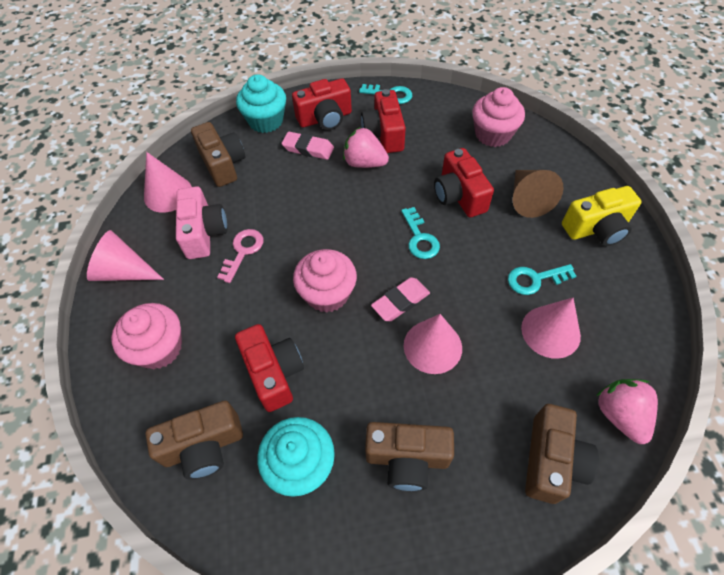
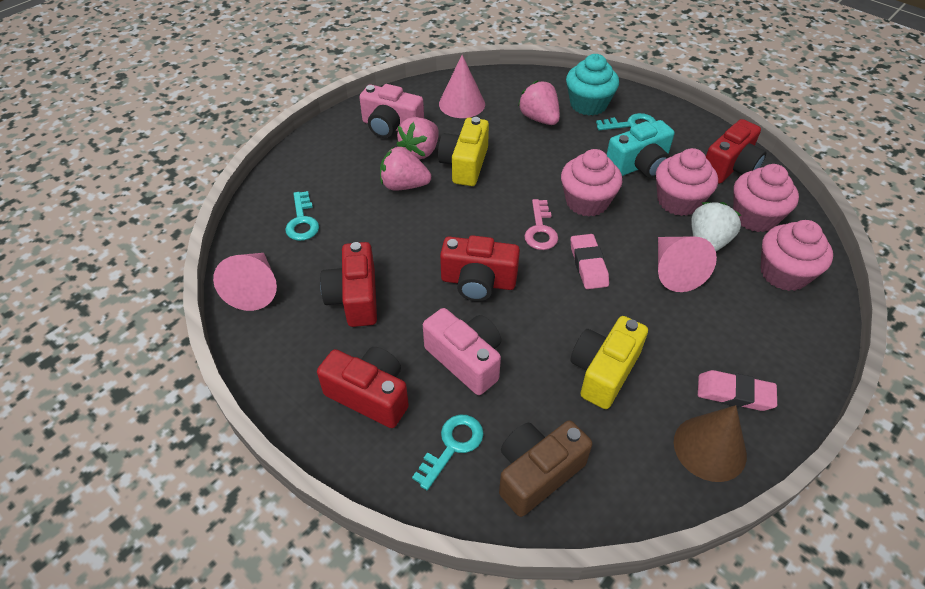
brown camera: [145,401,243,480] [191,122,245,187] [365,422,454,491] [525,404,599,504] = 4 -> [499,420,592,517] = 1
pink camera: [176,186,228,259] = 1 -> [359,84,424,138] [423,308,501,395] = 2
pink cone: [87,230,164,281] [144,152,192,213] [404,314,462,374] [521,298,581,359] = 4 -> [213,253,277,311] [439,55,485,118] [658,236,717,292] = 3
pink cupcake: [111,303,182,369] [293,249,357,313] [472,87,525,147] = 3 -> [561,149,623,217] [656,148,718,216] [733,164,799,232] [761,220,833,291] = 4
pink strawberry: [343,127,389,168] [596,379,658,444] = 2 -> [380,147,431,191] [396,117,439,159] [518,80,560,125] = 3
turquoise camera: none = 0 -> [607,120,675,178] = 1
turquoise cupcake: [236,74,286,133] [257,417,335,497] = 2 -> [566,54,619,116] = 1
white strawberry: none = 0 -> [691,202,741,251] = 1
yellow camera: [562,186,642,246] = 1 -> [438,117,489,186] [570,316,648,409] = 2

